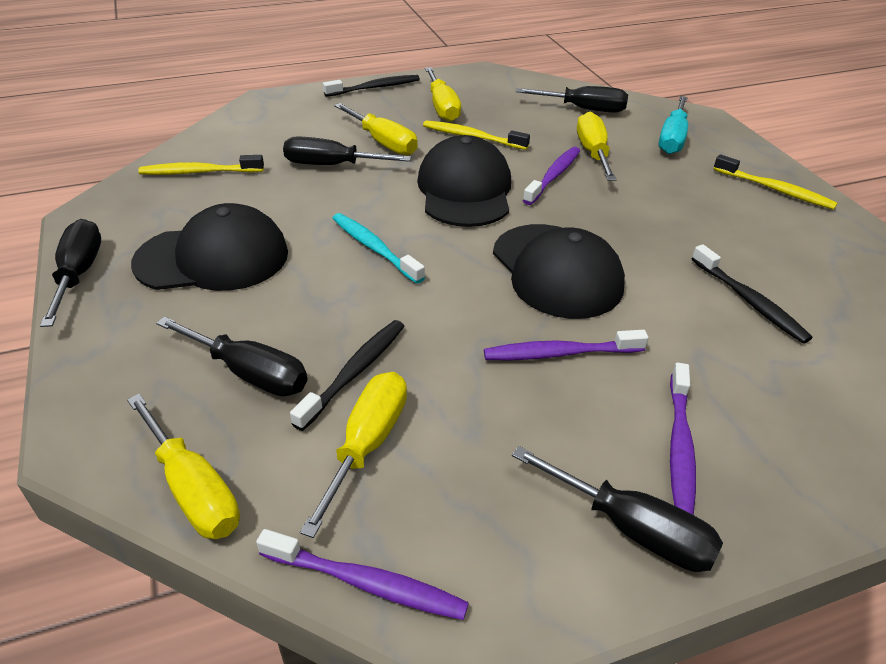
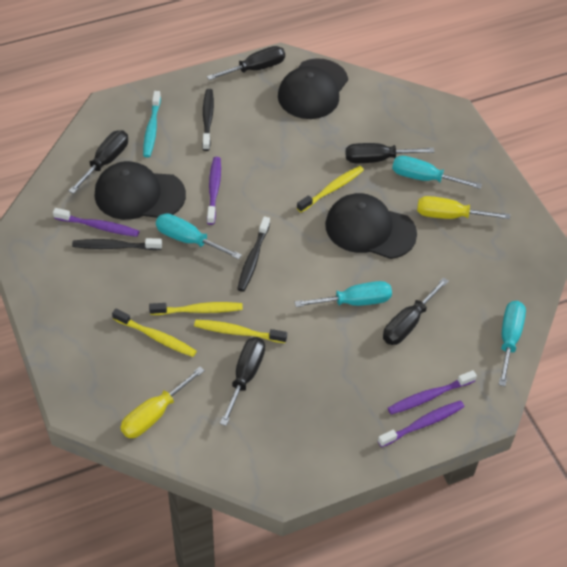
turquoise screwdriver: [659,96,688,154] = 1 -> [156,213,242,259] [295,281,392,307] [392,156,482,189] [499,301,526,386] = 4
yellow screwdriver: [127,394,240,539] [300,372,407,538] [334,103,418,156] [425,67,461,122] [577,112,617,181] = 5 -> [120,367,205,438] [417,196,510,219] = 2
yellow toothbrush: [139,155,264,175] [423,120,530,150] [713,154,837,210] = 3 -> [112,309,197,357] [149,302,243,315] [194,320,287,343] [297,166,364,212] = 4

